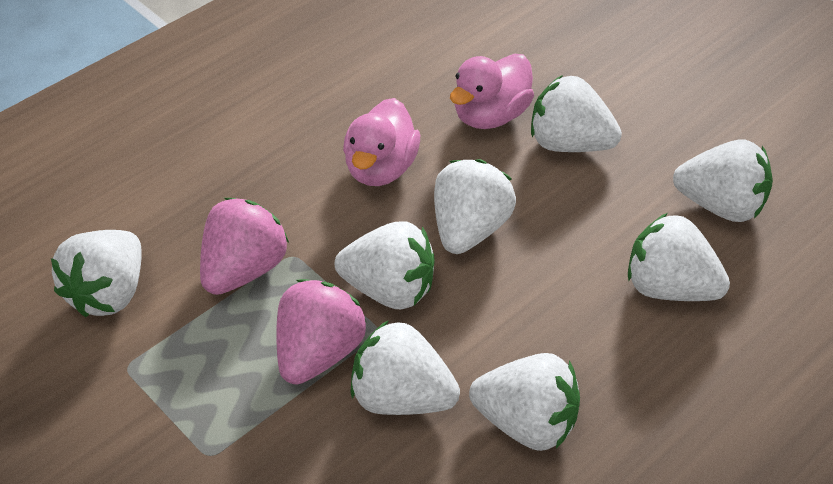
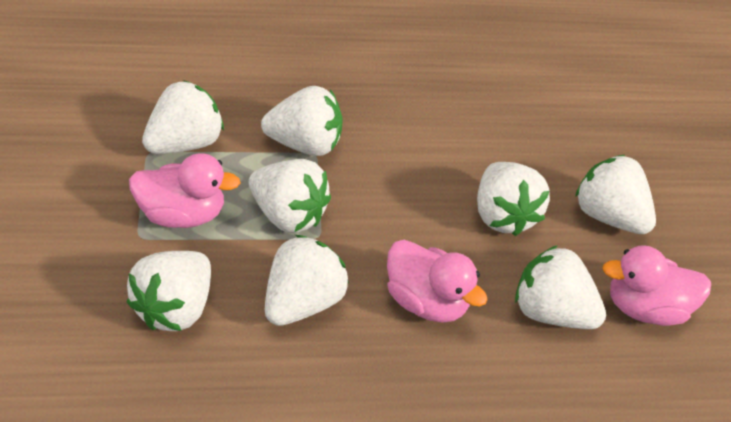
pink duck: [343,98,420,186] [450,53,534,129] = 2 -> [129,153,241,228] [387,240,488,323] [602,245,711,326] = 3
pink strawberry: [200,198,289,295] [276,279,366,385] = 2 -> none = 0

